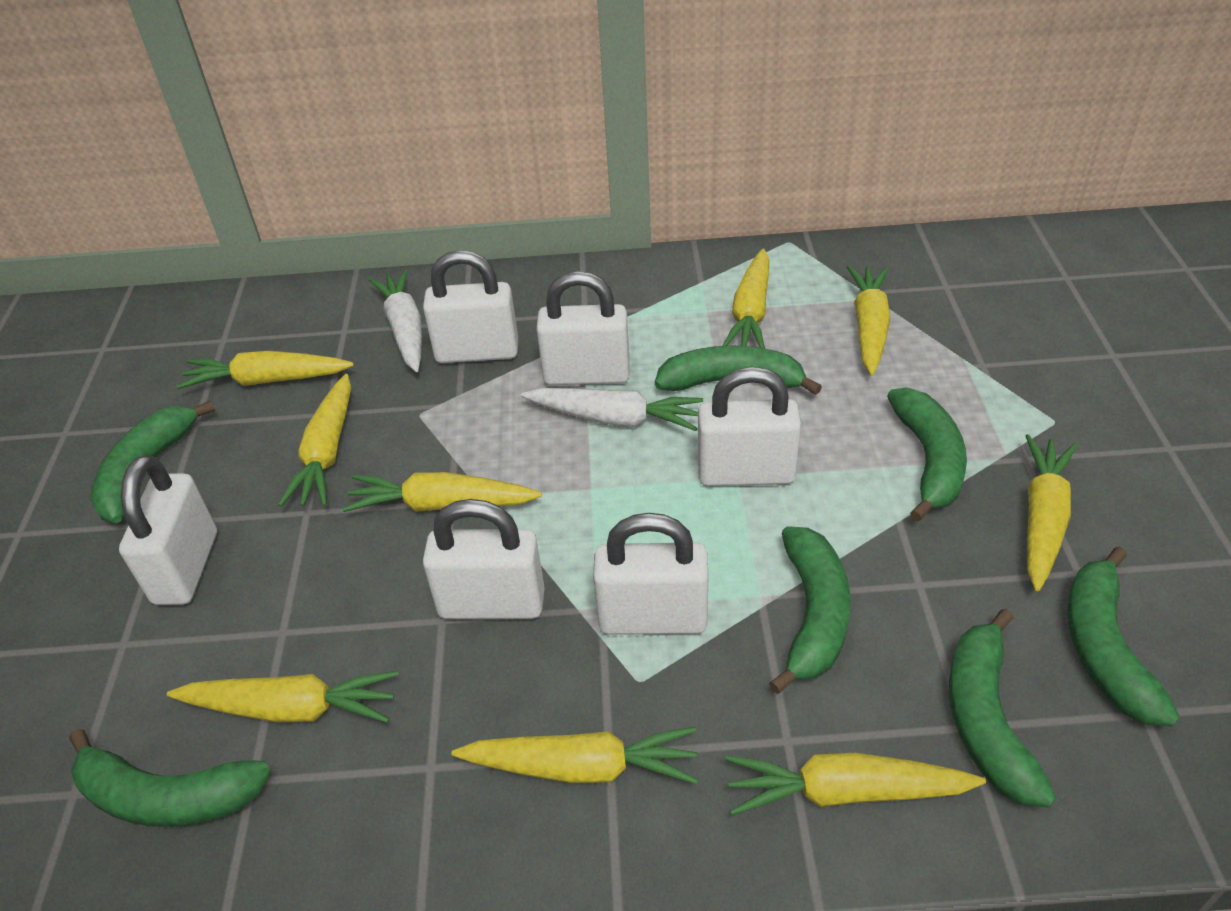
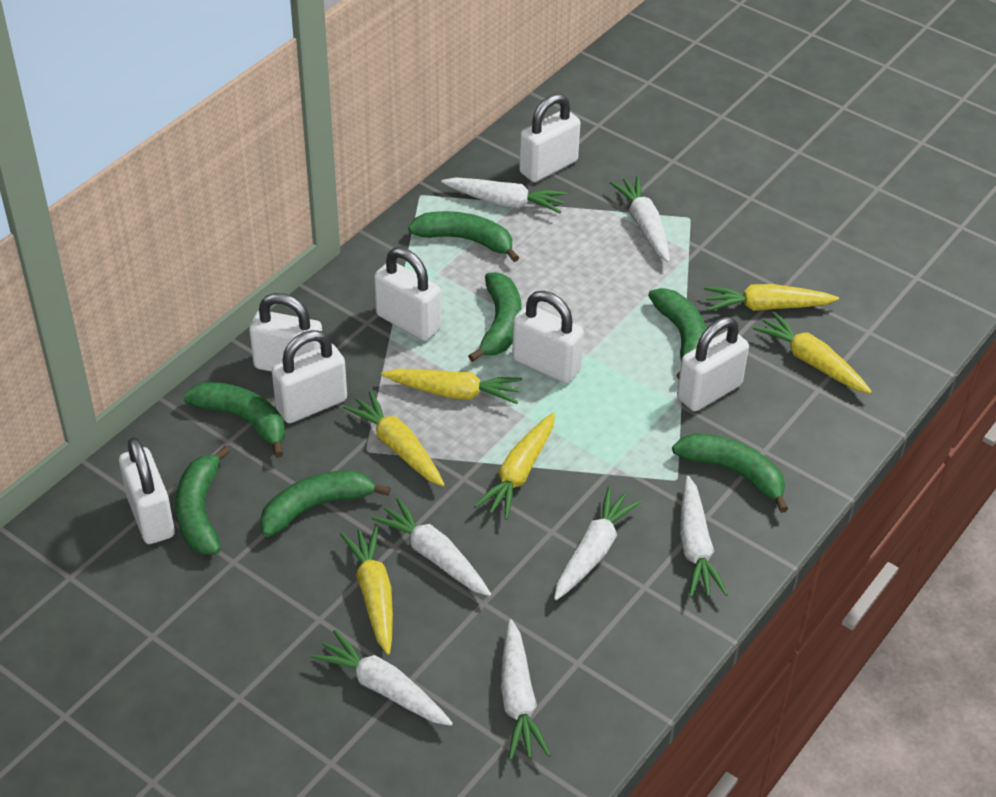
white carrot: [368,269,422,372] [521,388,703,431] = 2 -> [311,630,453,726] [371,498,491,596] [441,177,567,213] [501,619,551,760] [554,487,641,600] [610,176,670,262] [680,476,728,598] = 7
white padlock: [119,455,217,605] [423,250,518,363] [423,499,545,619] [536,271,630,385] [593,513,708,635] [698,367,801,486] = 6 -> [119,437,175,544] [249,293,322,372] [272,330,347,423] [374,247,441,341] [512,291,584,384] [519,93,580,182] [677,317,749,411] = 7
yellow carrot: [167,671,398,723] [177,351,354,389] [278,374,351,507] [342,472,542,512] [452,727,698,784] [722,249,769,349] [726,753,986,816] [847,266,890,375] [1026,434,1077,591] = 9 -> [340,526,393,655] [343,391,445,486] [381,369,522,404] [474,413,555,520] [704,284,839,311] [753,311,872,394] = 6

